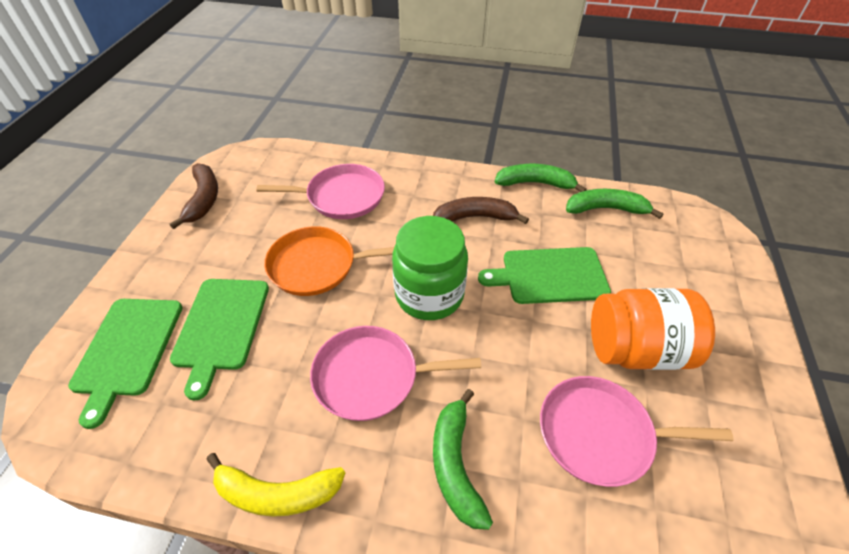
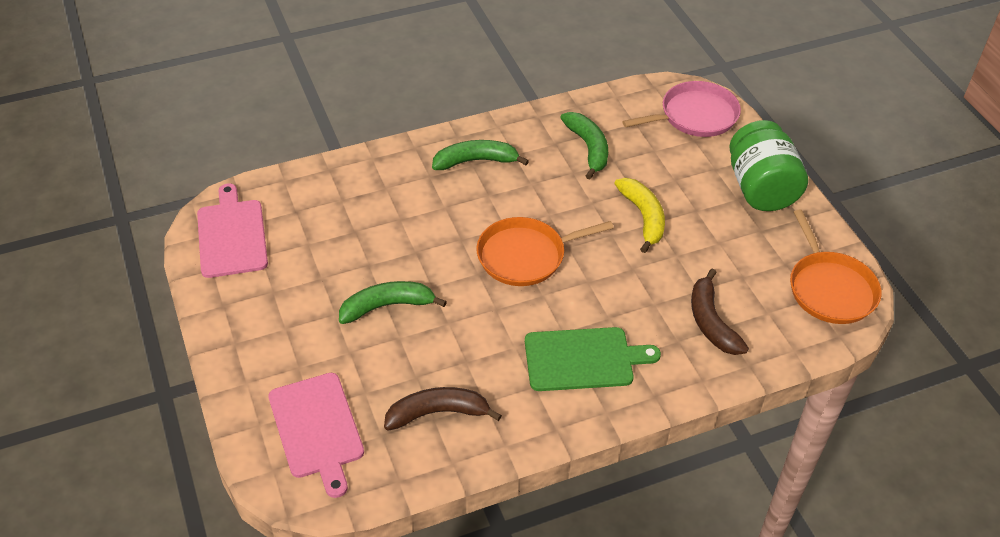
green cutting board: [68,299,183,429] [170,279,269,401] [478,247,611,304] = 3 -> [525,327,661,391] = 1
orange jar: [591,288,715,370] = 1 -> none = 0
orange pan: [264,226,394,296] = 1 -> [476,217,614,286] [790,210,881,324] = 2
pink cutting board: none = 0 -> [197,184,268,278] [268,373,364,498] = 2
pink pan: [256,164,385,219] [310,326,481,421] [540,376,734,487] = 3 -> [622,81,741,137] = 1

